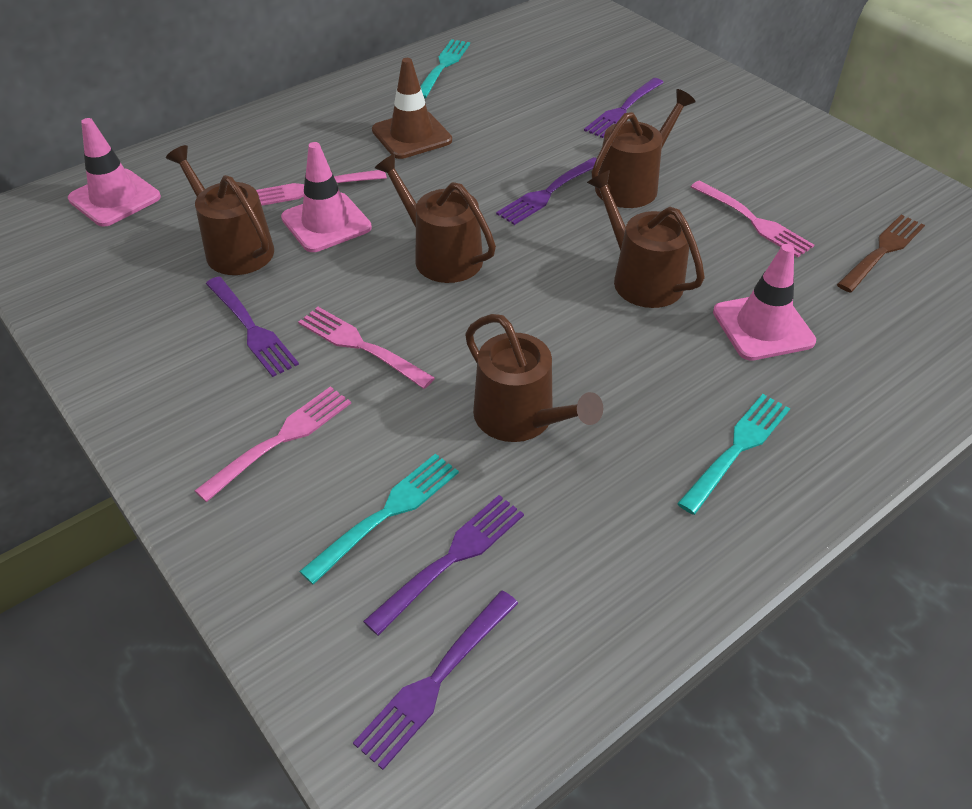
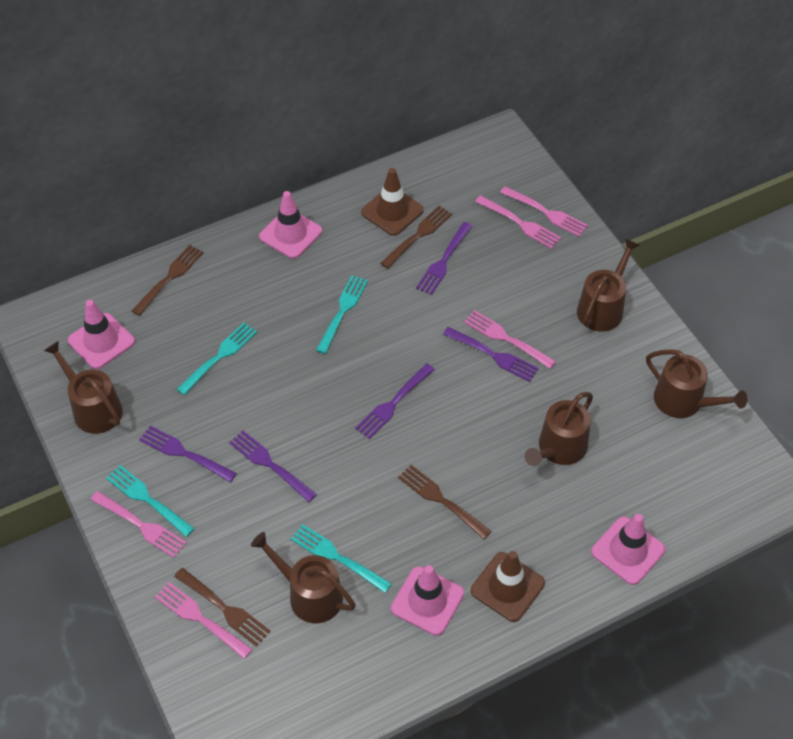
brown fork: [837,215,925,293] = 1 -> [132,245,203,316] [174,568,271,647] [381,206,452,269] [398,465,492,539] = 4
brown traffic cone: [372,58,452,159] = 1 -> [361,168,424,236] [471,551,545,622] = 2
pink fork: [195,386,351,502] [256,170,387,206] [298,307,435,389] [691,180,814,257] = 4 -> [90,491,187,558] [155,582,252,659] [464,310,556,369] [475,195,561,249] [500,186,588,237] = 5
pink traffic cone: [68,118,161,227] [281,142,372,252] [713,244,816,361] = 3 -> [68,300,135,369] [259,191,322,259] [391,565,464,636] [591,514,666,585] = 4
turquoise fork: [299,454,459,585] [420,39,470,98] [677,394,790,515] = 3 -> [106,465,195,537] [177,323,257,395] [291,524,392,593] [316,275,368,354] = 4

